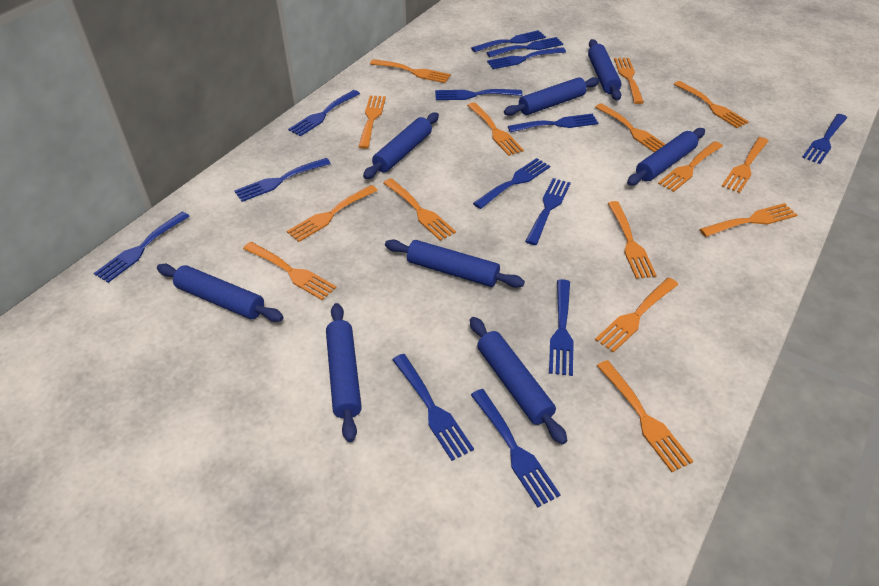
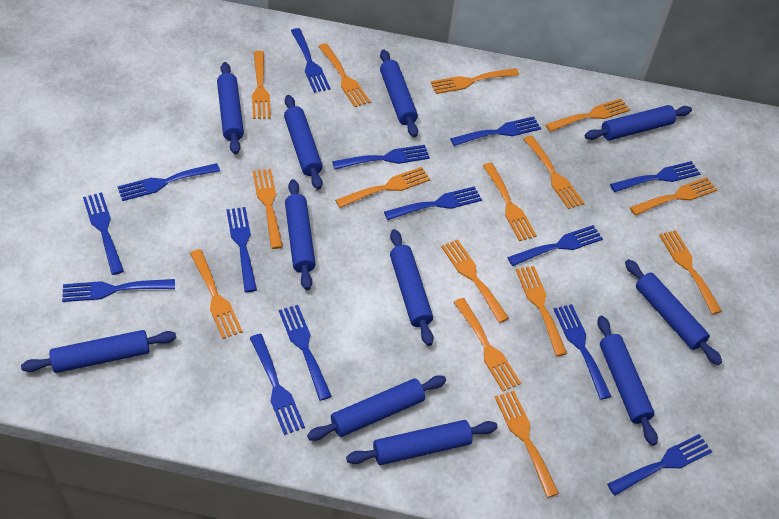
blue rolling pin: [157,264,283,322] [326,303,362,442] [363,112,439,179] [385,240,525,288] [470,317,567,444] [504,77,600,116] [588,39,622,101] [627,128,705,186] = 8 -> [21,330,176,373] [217,62,244,154] [284,95,323,190] [285,179,316,290] [307,375,446,441] [346,420,498,465] [380,50,418,137] [390,229,434,346] [585,105,692,141] [597,316,658,446] [625,259,722,365] = 11

